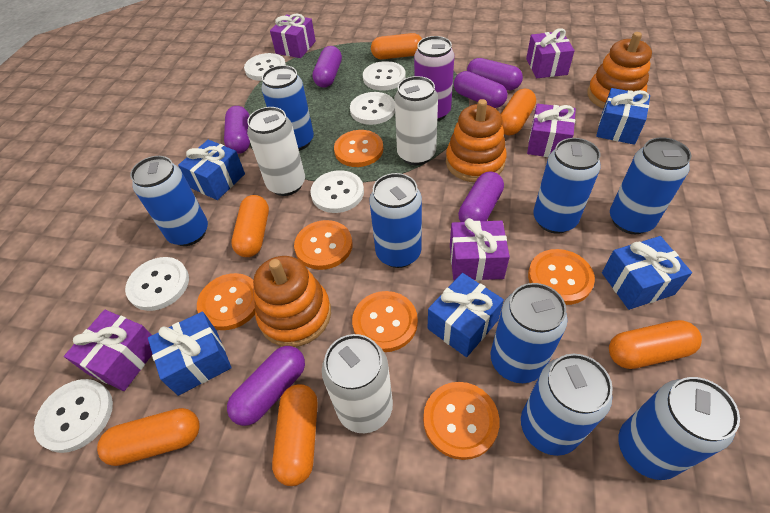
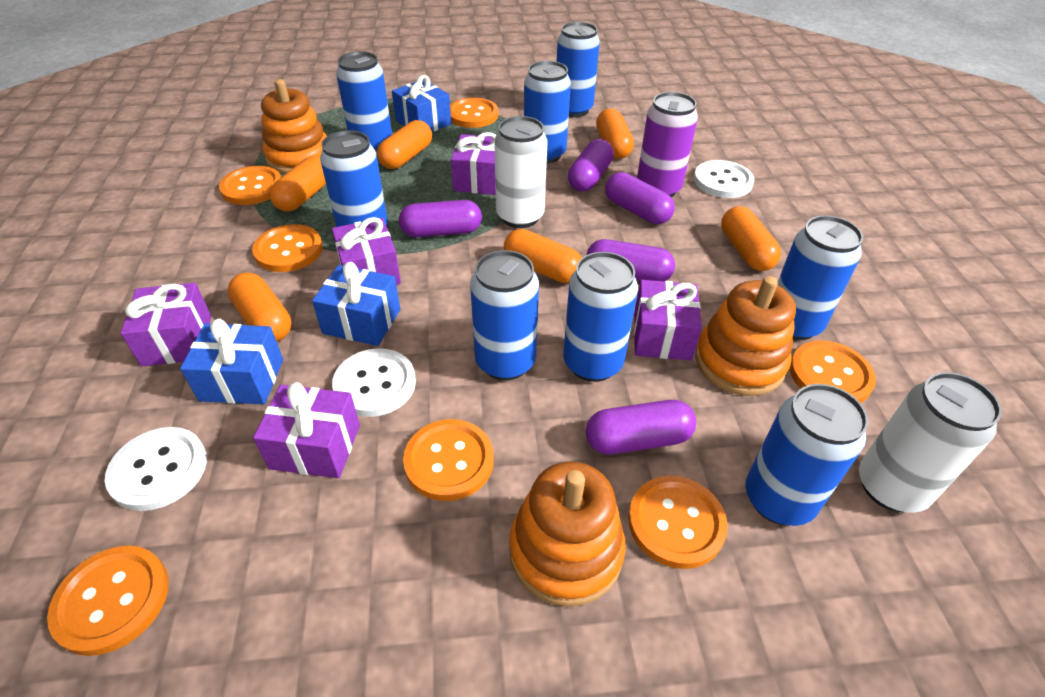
blue gift: [148,311,232,396] [178,140,245,200] [428,273,504,357] [596,88,650,145] [602,236,692,310] = 5 -> [180,319,283,404] [312,262,400,346] [392,75,451,132] = 3
orange button: [197,273,255,330] [294,220,352,270] [334,130,383,167] [352,291,418,352] [423,382,500,460] [528,249,595,305] = 6 -> [47,546,169,656] [219,166,281,205] [252,224,323,272] [403,419,494,501] [450,97,498,128] [628,476,728,569] [790,340,876,403] = 7
purple capsule: [224,106,250,154] [227,346,305,426] [313,46,342,88] [454,71,508,108] [458,171,504,222] [467,58,523,90] = 6 -> [399,200,482,238] [568,139,614,191] [586,400,696,455] [587,239,675,281] [605,172,675,224] = 5
white button: [34,379,113,453] [125,257,189,311] [244,53,286,81] [310,170,364,213] [350,92,395,125] [363,61,406,91] = 6 -> [105,427,207,511] [332,348,416,417] [694,160,754,198] = 3
white can: [247,107,305,196] [322,334,393,433] [395,76,438,165] = 3 -> [494,116,547,228] [859,372,1002,513] = 2

